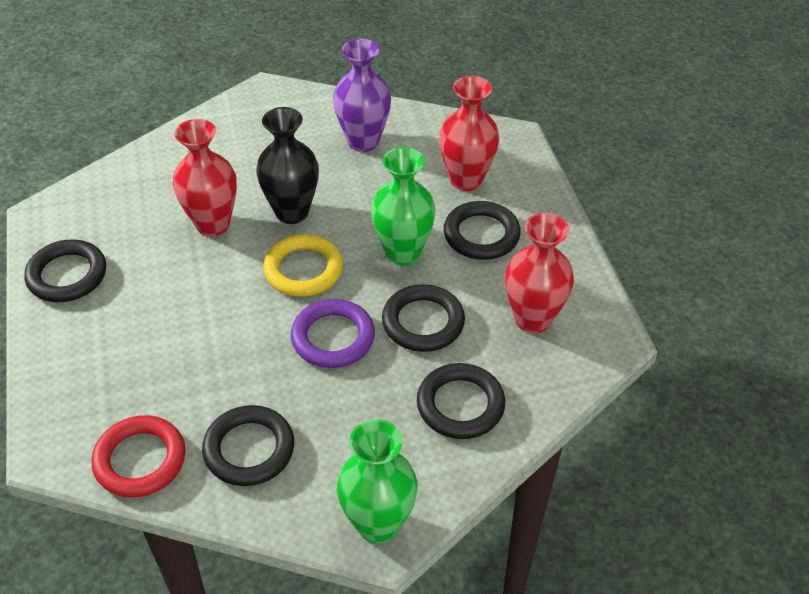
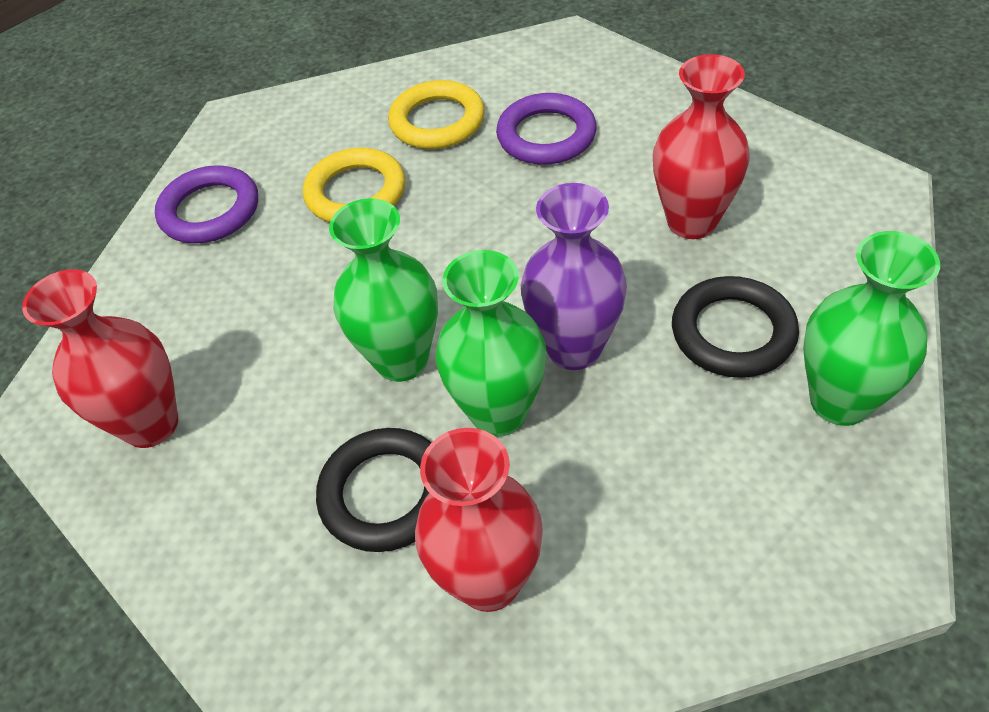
black ring: [24,239,106,302] [202,405,294,486] [382,284,465,352] [417,363,505,439] [444,201,521,260] = 5 -> [316,428,432,552] [672,276,799,378] = 2
black vase: [256,107,319,224] = 1 -> none = 0
green vase: [337,419,418,543] [371,147,436,266] = 2 -> [329,198,438,382] [436,250,547,437] [803,231,940,426] = 3
purple ring: [291,299,375,368] = 1 -> [155,165,258,243] [496,93,597,165] = 2
red ring: [91,415,186,497] = 1 -> none = 0
yellow ring: [263,234,343,297] = 1 -> [303,148,405,222] [388,80,485,149] = 2

